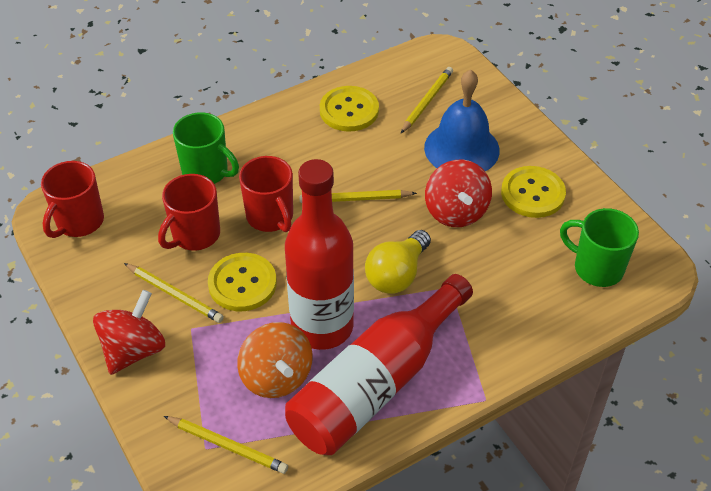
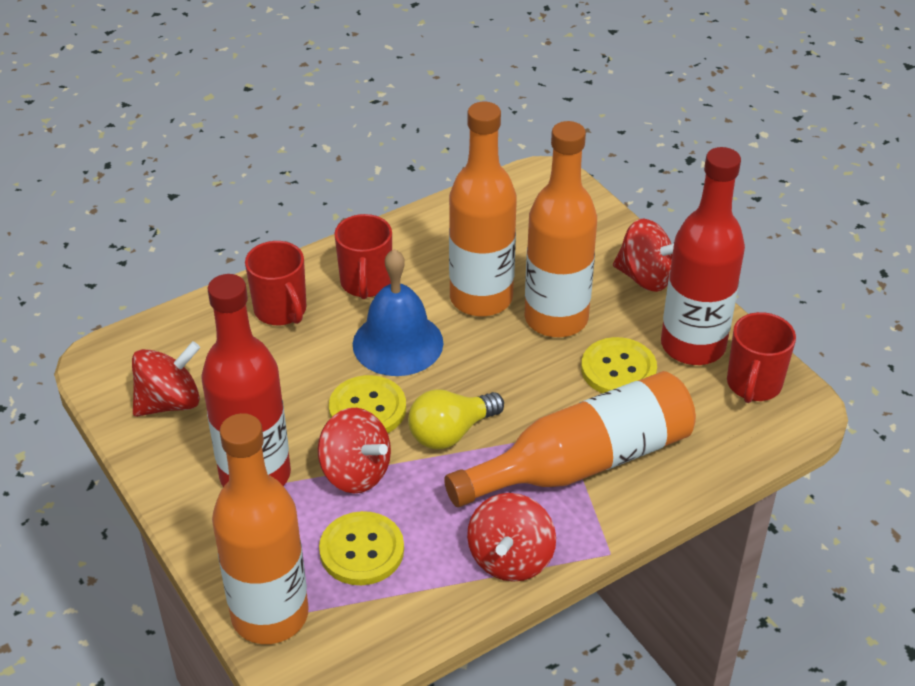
green mug: [173,112,239,184] [560,208,639,287] = 2 -> none = 0
orange bottle: none = 0 -> [212,413,309,644] [444,371,696,507] [449,102,517,317] [525,121,597,337] = 4
orange spinning top: [237,322,313,398] = 1 -> none = 0
red spinning top: [93,290,165,375] [425,160,492,227] = 2 -> [132,341,200,417] [318,408,391,493] [467,493,556,582] [613,219,674,292] = 4
yellow pencil: [124,263,224,323] [164,416,288,474] [299,190,417,203] [401,67,453,133] = 4 -> none = 0

